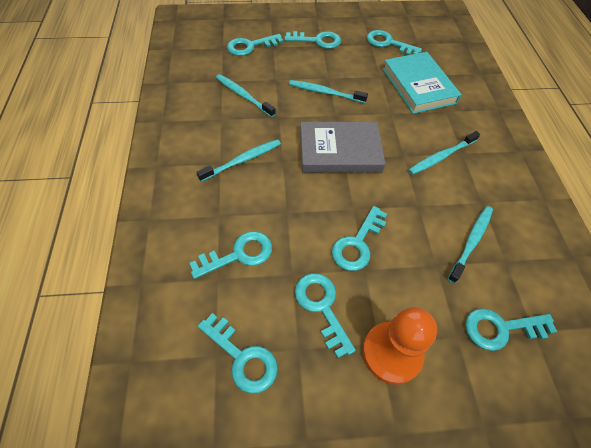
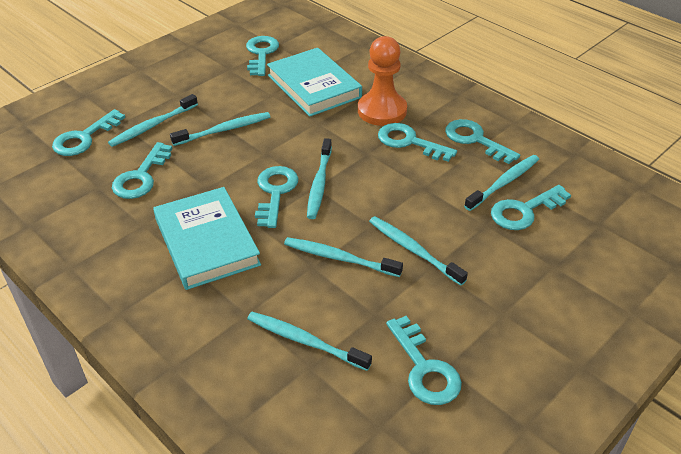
grey book: [300,122,385,173] = 1 -> none = 0
turquoise book: [382,52,462,114] = 1 -> [153,187,261,290] [267,48,362,117] = 2
turquoise toothbrush: [197,139,281,182] [216,74,276,117] [289,80,368,103] [408,131,480,175] [448,206,493,283] = 5 -> [108,94,198,147] [170,112,270,146] [247,312,372,371] [284,237,403,277] [307,138,332,219] [369,216,468,285] [464,155,539,211] = 7

